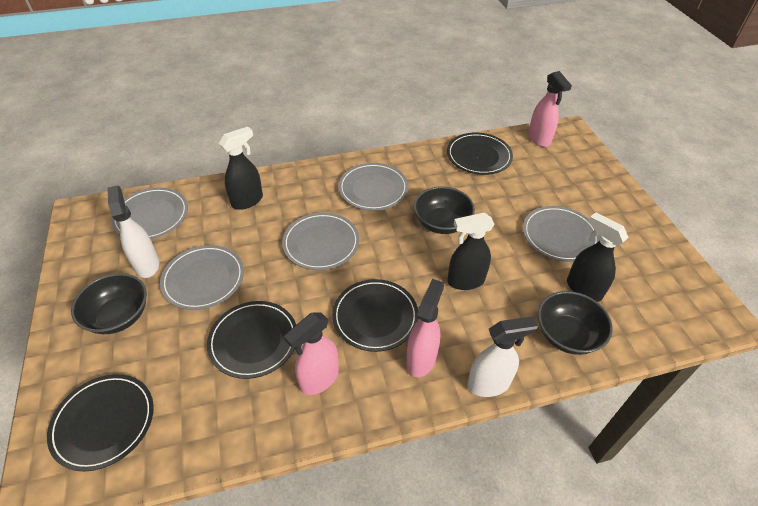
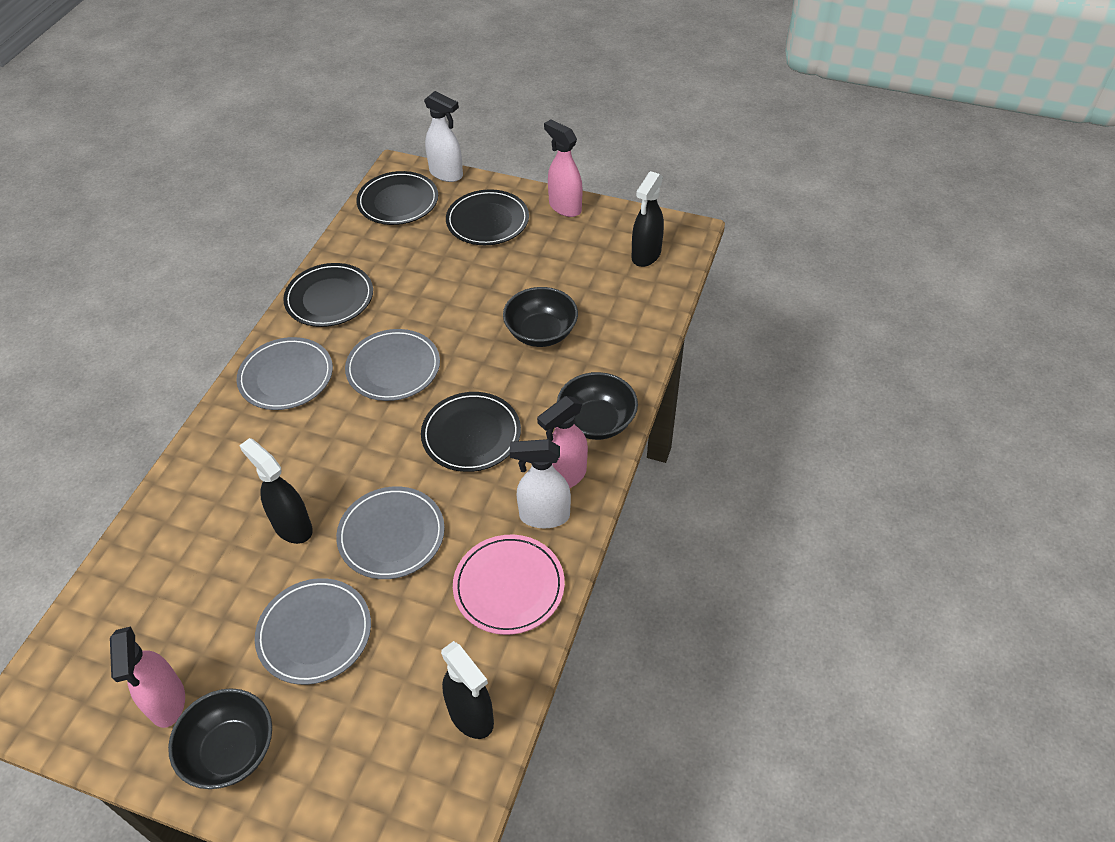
grey plate: [111,187,188,239] [160,245,244,310] [282,212,359,270] [338,163,408,211] [523,206,600,262] = 5 -> [237,337,333,410] [255,578,371,685] [336,487,445,579] [345,329,440,401] = 4
pink plate: none = 0 -> [453,535,565,635] = 1

